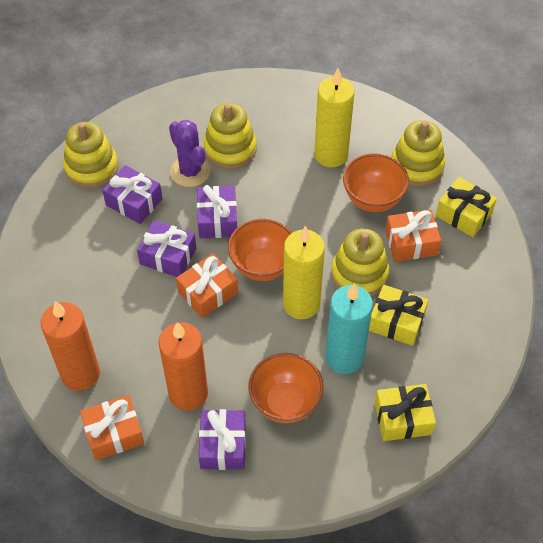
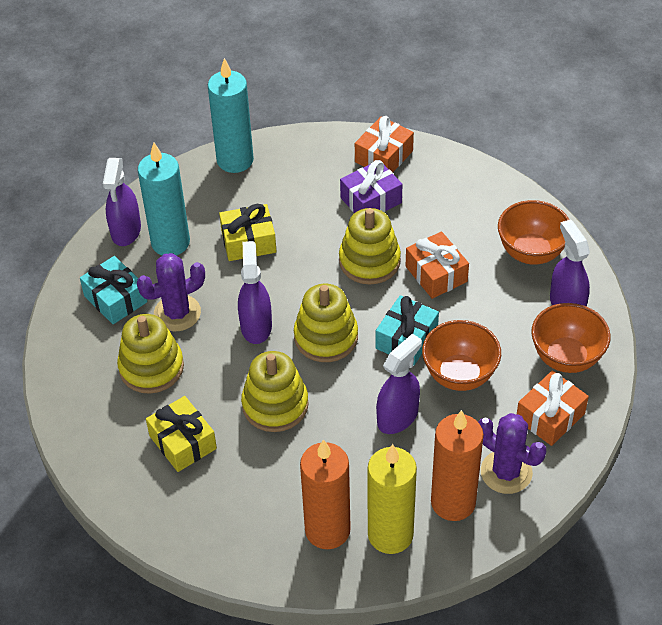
purple cactus: [169,120,210,187] = 1 -> [137,253,205,331] [478,413,546,494] = 2
purple gift: [102,165,163,224] [137,220,196,277] [197,185,237,238] [198,409,246,470] = 4 -> [340,160,402,213] = 1
purple spray bottle: none = 0 -> [103,158,141,246] [238,241,272,344] [376,334,422,434] [550,219,590,307] = 4
turquoise candle: [325,283,373,374] = 1 -> [138,143,190,256] [208,58,254,173] = 2
turquoise gift: none = 0 -> [80,256,147,324] [375,295,439,365] = 2
yellow candle: [283,226,325,319] [314,68,355,167] = 2 -> [367,444,417,554] = 1
yellow gift: [369,285,428,346] [375,384,436,441] [436,177,497,237] = 3 -> [146,396,217,472] [219,204,277,261] = 2

